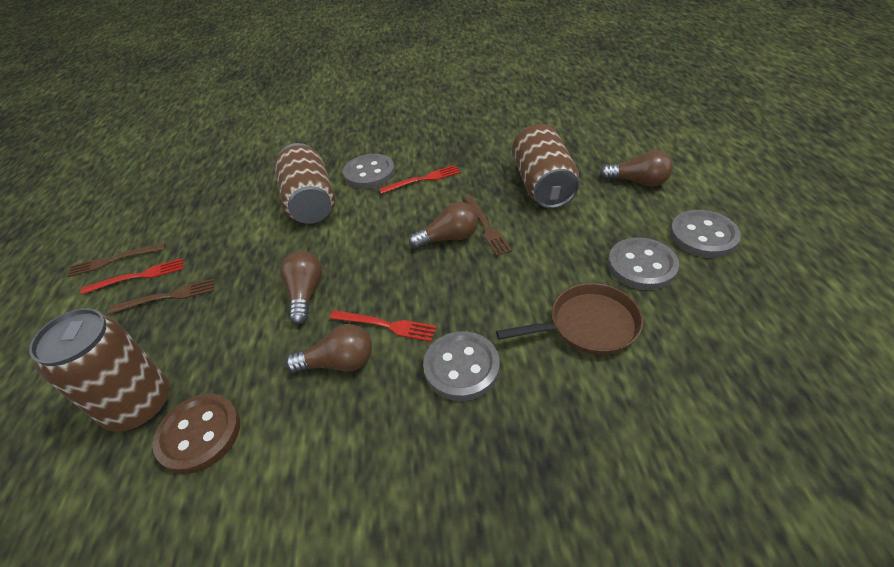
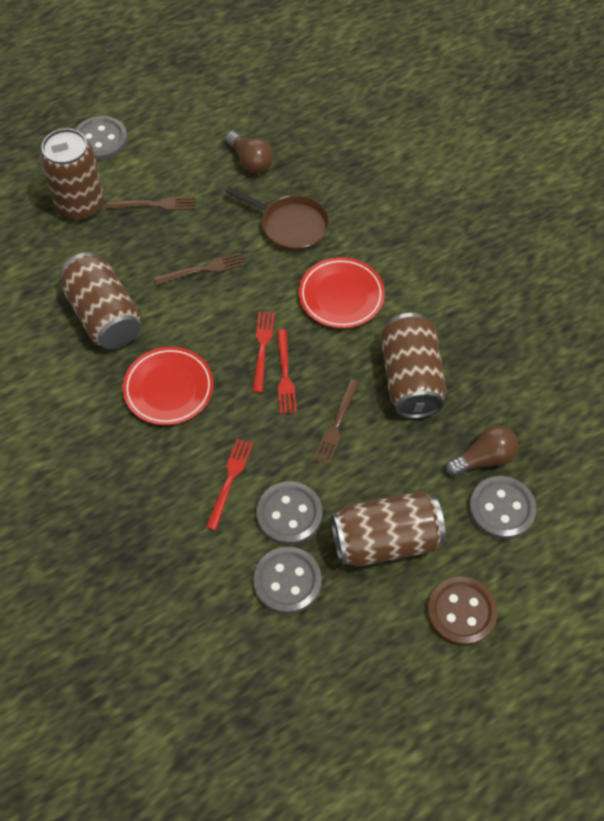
brown can: [29,308,170,432] [274,143,335,224] [512,124,579,208] = 3 -> [40,128,105,221] [60,252,141,349] [331,491,446,567] [381,313,447,419] = 4
brown light bulb: [280,251,322,325] [285,324,372,373] [409,202,478,249] [600,150,673,187] = 4 -> [225,131,274,174] [445,425,519,477] = 2
red plate: none = 0 -> [123,347,214,425] [299,257,385,328] = 2

